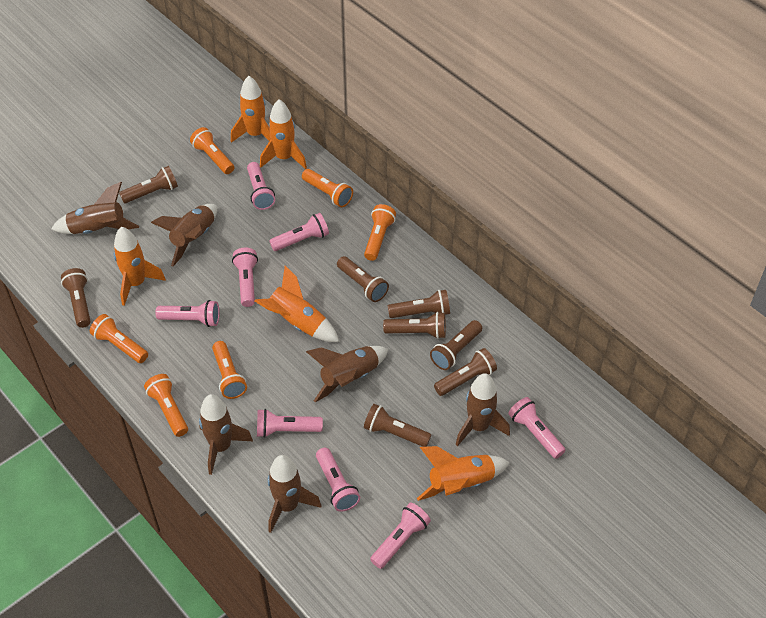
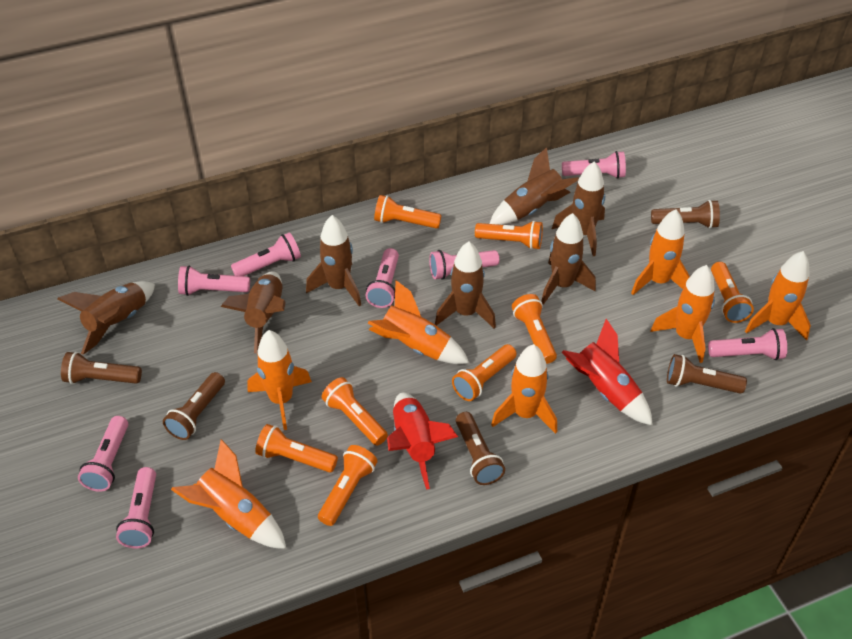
brown flashlight: [61,268,91,328] [119,166,178,203] [337,256,389,302] [364,404,431,447] [383,312,446,339] [388,290,450,318] [430,320,482,370] [434,348,497,396] = 8 -> [61,352,142,384] [163,372,225,440] [456,412,505,485] [651,200,720,229] [667,354,747,394] = 5
brown rocket: [51,182,139,234] [151,204,217,266] [199,394,253,475] [268,455,321,533] [306,346,388,402] [455,373,510,446] = 6 -> [57,281,155,355] [221,271,286,353] [306,215,361,306] [435,242,496,329] [490,147,579,225] [541,213,596,305] [552,161,605,256] = 7
orange flashlight: [90,314,148,363] [144,374,188,437] [190,127,234,174] [212,341,247,399] [302,169,353,207] [364,204,396,261] = 6 -> [255,424,338,473] [318,445,377,526] [322,377,388,446] [374,195,442,229] [452,344,517,401] [475,221,543,250] [512,294,557,364] [711,262,754,323] = 8
orange rocket: [114,227,166,306] [231,76,271,143] [255,266,339,342] [260,99,307,169] [417,446,510,501] = 5 -> [171,439,287,549] [247,330,312,430] [368,280,469,364] [491,344,557,434] [631,209,690,295] [651,265,715,363] [745,251,811,341] = 7
red rocket: none = 0 -> [387,392,458,490] [562,319,653,426] = 2

